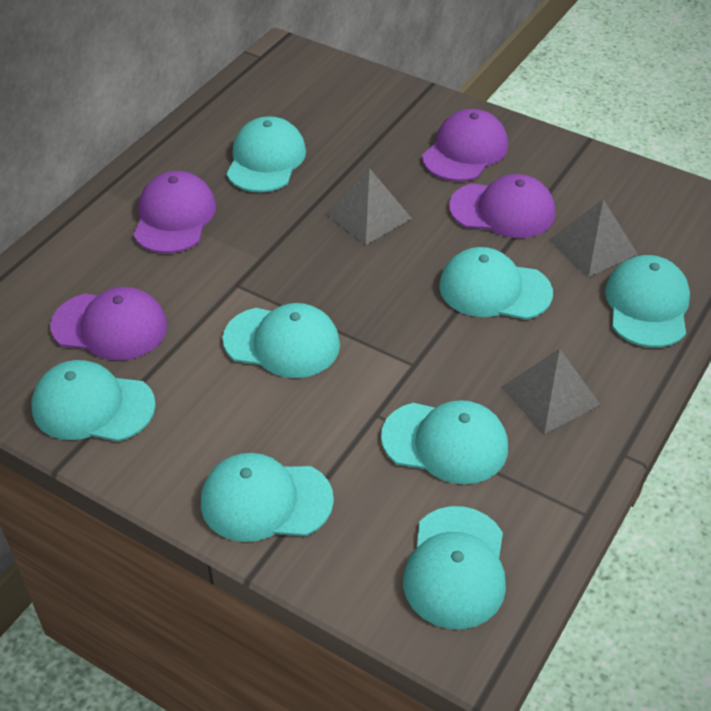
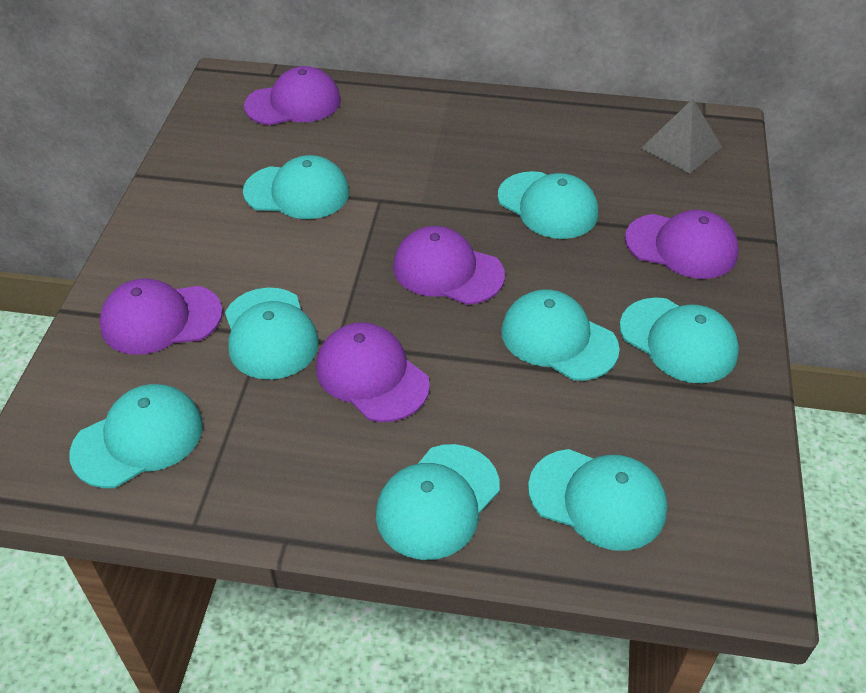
grey pyramid: [326,168,412,245] [501,349,600,434] [550,199,638,277] = 3 -> [641,99,722,174] = 1
purple cap: [50,287,167,360] [133,171,216,253] [422,109,508,181] [449,174,555,238] = 4 -> [99,278,223,355] [244,66,341,125] [316,322,430,422] [393,226,505,305] [625,210,739,279] = 5

